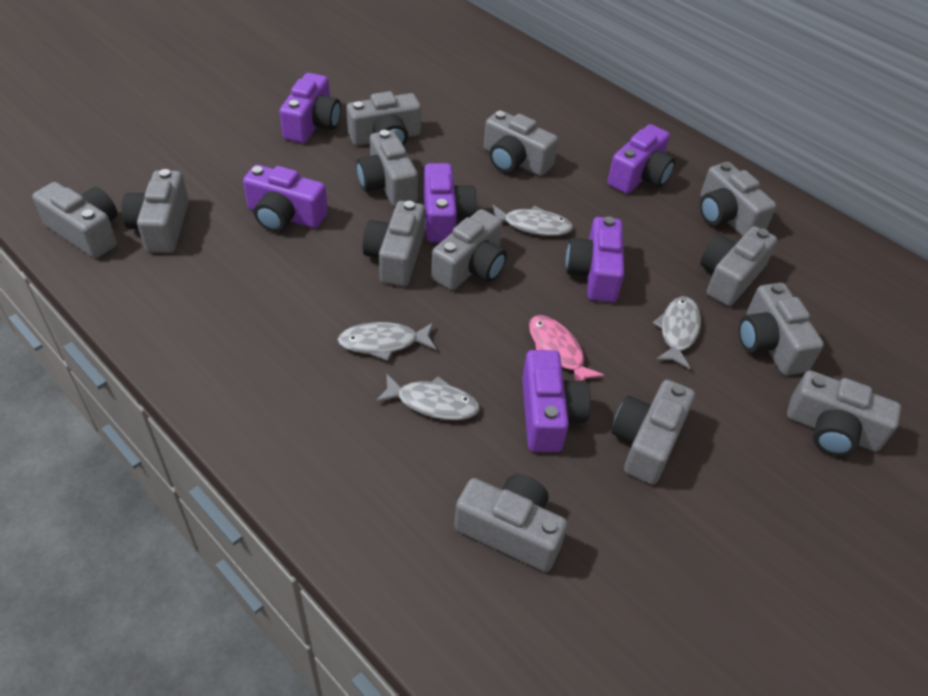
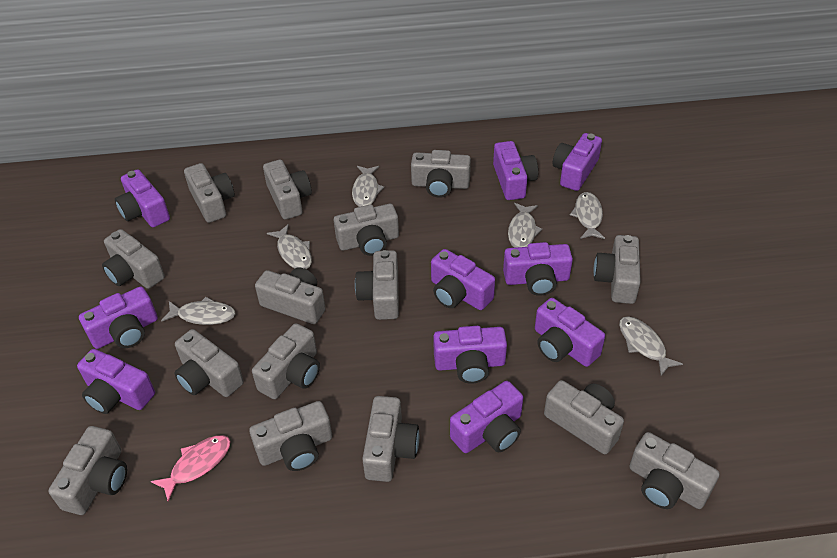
grey camera: [32,182,117,258] [121,169,189,253] [346,91,421,146] [356,130,418,207] [363,201,425,286] [431,209,507,290] [454,474,568,572] [484,110,558,176] [611,380,695,485] [700,162,776,237] [700,226,777,306] [738,283,824,375] [787,370,901,456] = 13 -> [48,426,127,515] [102,229,165,289] [174,329,244,397] [184,163,235,223] [249,401,332,471] [252,323,320,399] [255,267,326,324] [263,160,312,220] [334,204,399,256] [355,250,399,320] [362,396,419,482] [411,150,471,198] [544,380,624,454] [593,235,641,304] [629,432,720,509] = 15
grey fish: [337,322,436,361] [375,373,480,420] [492,205,573,236] [652,296,701,369] = 4 -> [161,297,235,325] [267,224,312,269] [352,166,384,207] [508,203,542,248] [570,192,605,239] [619,316,683,376] = 6
purple camera: [243,165,328,232] [279,73,341,143] [424,163,477,242] [522,350,591,452] [566,217,624,302] [607,124,675,194] = 6 -> [77,349,155,414] [79,287,158,349] [115,169,170,227] [431,249,495,310] [433,326,507,384] [450,381,523,453] [493,141,538,200] [503,242,573,296] [535,298,605,367] [553,133,602,191] = 10

